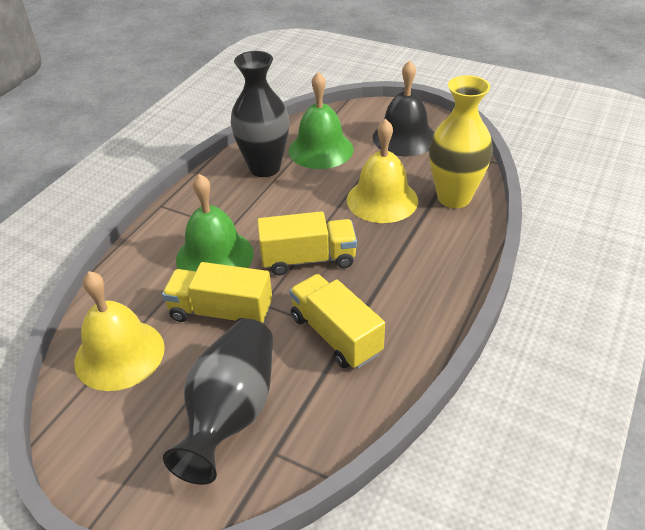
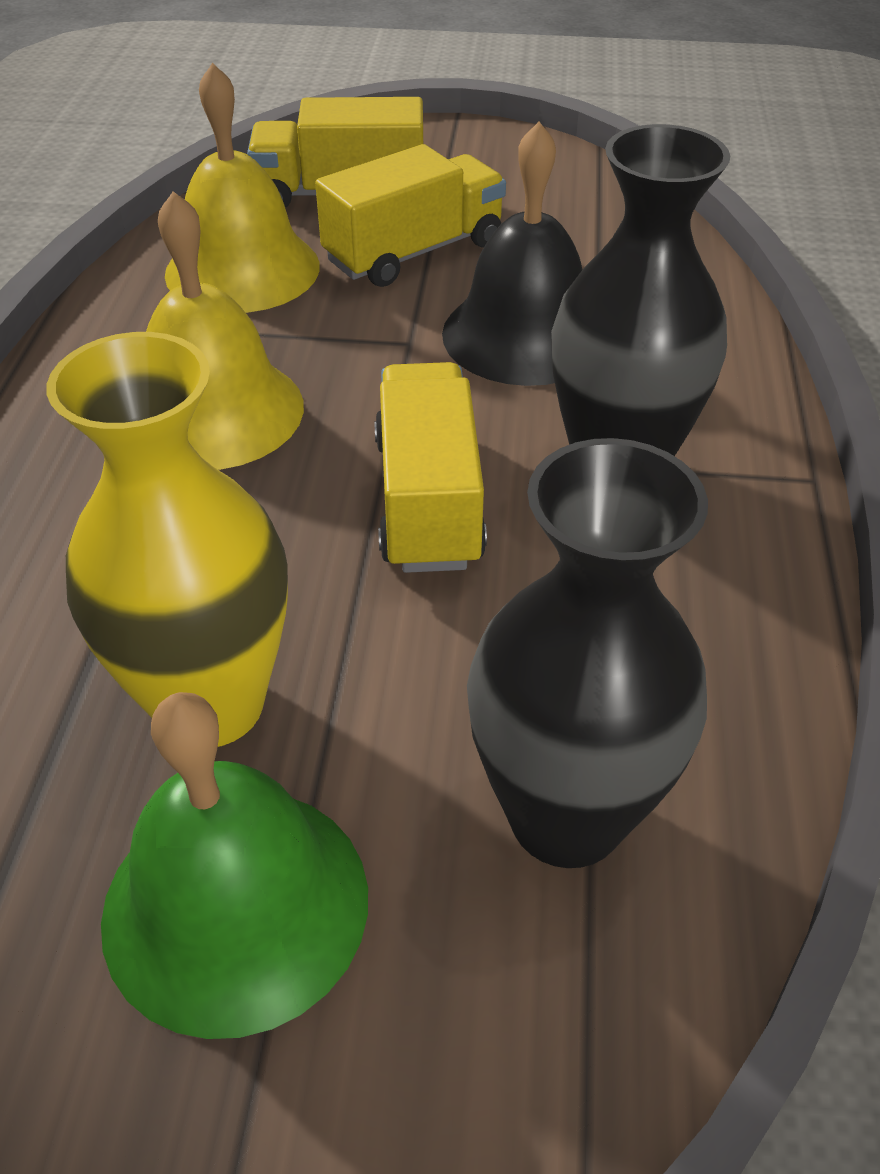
green bell: [176,174,253,271] [289,72,354,169] = 2 -> [101,692,368,1039] = 1

